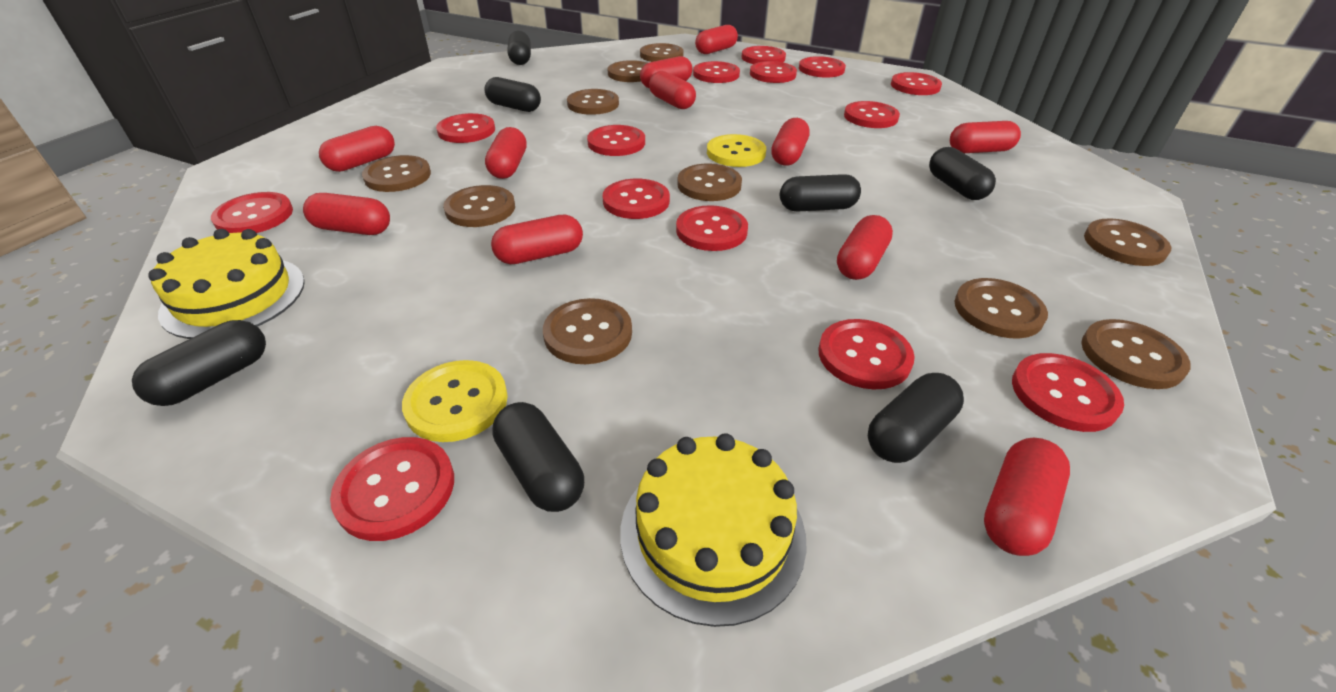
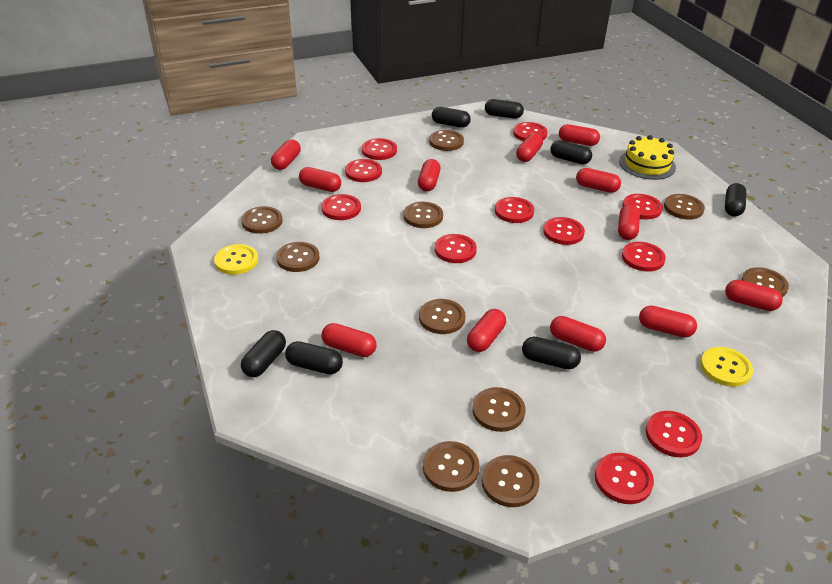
red button: [211,192,293,233] [330,437,454,541] [436,113,495,143] [587,125,645,156] [602,179,670,219] [676,205,748,251] [693,61,740,83] [742,46,786,64] [750,61,797,83] [799,56,846,78] [818,319,915,389] [844,101,900,128] [891,72,942,95] [1012,353,1124,432] = 14 -> [321,194,361,220] [345,159,382,182] [362,138,397,160] [435,234,477,263] [495,197,534,223] [513,122,548,141] [543,217,585,245] [595,453,654,504] [622,194,663,219] [622,242,666,272] [646,411,702,457] = 11
red capsule: [303,193,390,235] [319,126,395,172] [485,127,527,179] [491,215,583,264] [640,56,693,88] [649,71,696,109] [695,25,738,54] [771,118,809,166] [837,215,893,280] [950,121,1021,153] [984,438,1070,556] = 11 -> [271,139,301,170] [299,167,341,192] [322,323,377,357] [418,159,441,192] [467,309,506,352] [516,133,543,162] [550,316,606,352] [559,124,600,146] [576,168,621,193] [618,204,640,240] [639,306,697,338] [725,280,783,311] = 12
yellow cake: [148,229,305,339] [620,433,807,627] = 2 -> [619,135,676,180] = 1

